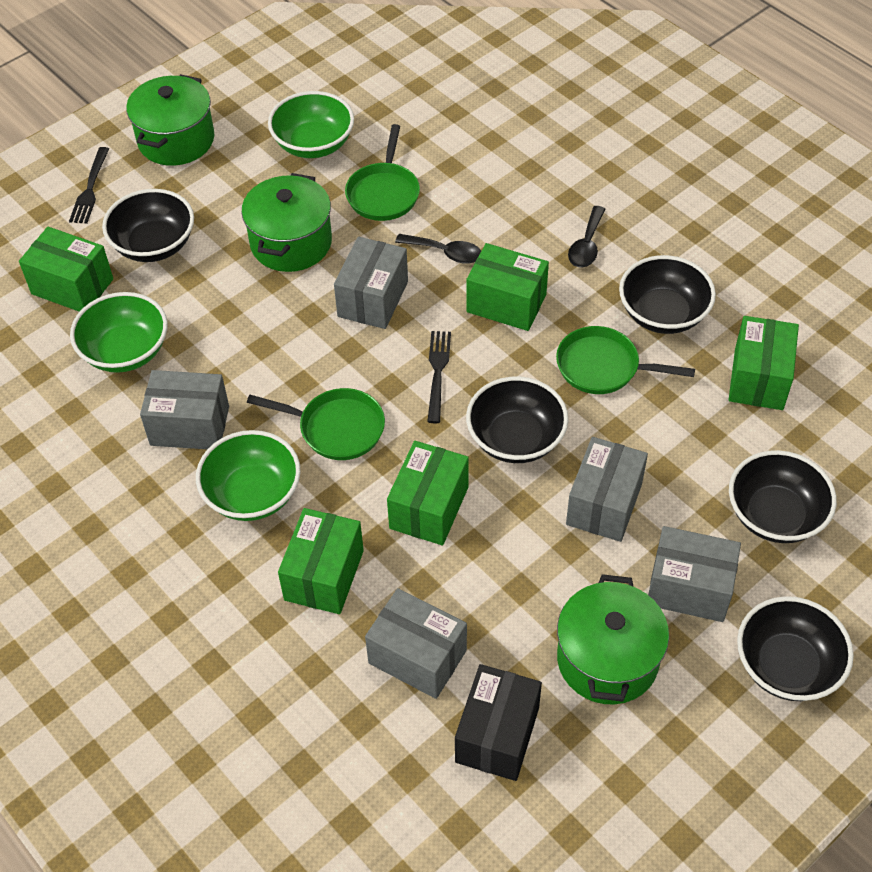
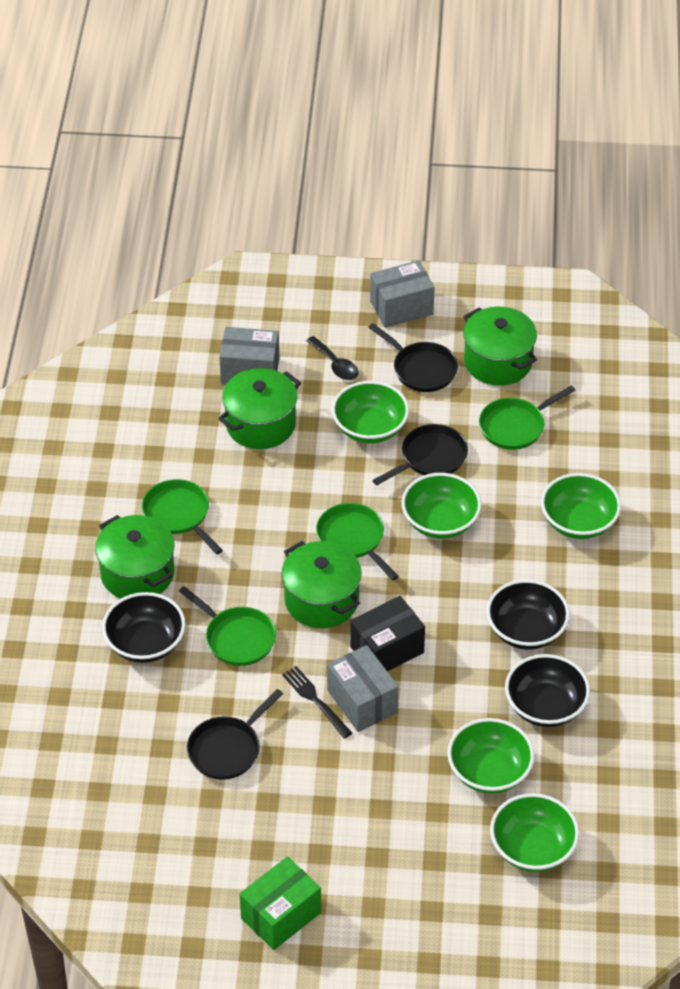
black bowl: [102,189,194,262] [466,376,569,463] [619,255,716,334] [729,450,837,543] [737,596,854,701] = 5 -> [102,592,186,663] [486,579,570,650] [505,654,590,727] = 3
black fork: [69,147,109,224] [427,331,451,423] = 2 -> [282,666,352,739] = 1
black pan: none = 0 -> [187,689,283,780] [368,323,458,392] [372,424,468,485] = 3
black spoon: [395,234,481,264] [568,206,605,268] = 2 -> [306,336,359,380] = 1
green bowl: [70,292,168,373] [196,430,300,521] [268,91,354,158] = 3 -> [332,381,409,444] [401,473,482,539] [447,718,535,794] [490,793,579,872] [541,473,621,539] = 5
green box: [19,227,113,312] [278,508,364,614] [387,441,469,545] [466,243,549,331] [728,316,799,410] = 5 -> [240,856,321,950] = 1
green pan: [247,388,385,460] [345,124,420,221] [556,326,695,394] = 3 -> [142,479,223,554] [179,586,276,666] [316,503,399,581] [479,385,576,450] = 4
green pot: [126,74,215,166] [241,173,332,272] [557,574,669,704] = 3 -> [95,515,175,599] [218,368,301,449] [282,541,362,628] [463,307,537,386] = 4
grey box: [140,370,229,449] [334,237,408,329] [365,588,467,699] [566,437,648,542] [648,526,741,622] = 5 -> [219,327,279,385] [327,645,398,732] [370,260,435,328] = 3

